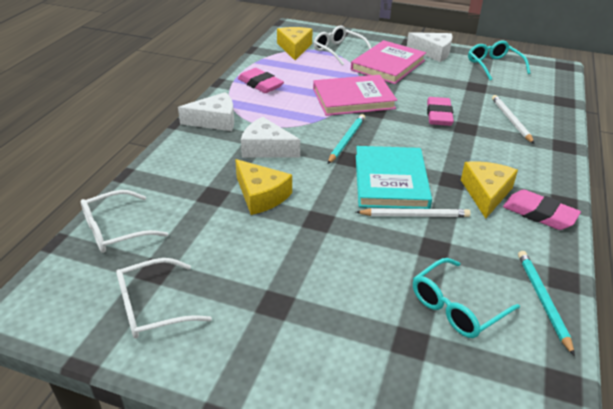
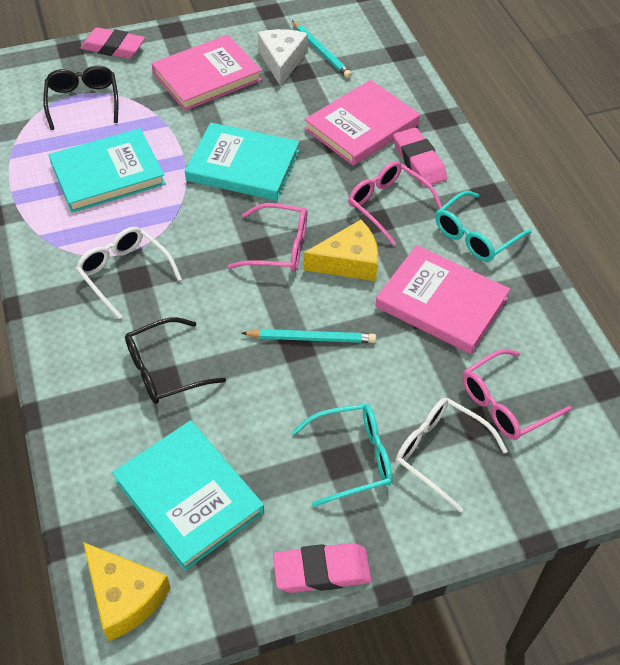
black glasses: none = 0 -> [43,66,119,130] [125,317,226,404] = 2
pink book: [313,75,397,116] [351,40,426,84] = 2 -> [151,35,262,111] [304,80,420,166] [375,245,510,354] = 3
pink glasses: none = 0 -> [227,203,307,272] [348,161,442,245] [462,349,572,440] = 3
turquoise book: [356,146,432,209] = 1 -> [49,128,166,213] [112,421,264,570] [185,123,299,201] = 3
white cheese: [178,92,234,131] [241,117,300,157] [407,32,452,62] = 3 -> [257,29,308,86] = 1
white glasses: [81,190,168,253] [116,258,212,339] [314,25,371,66] = 3 -> [76,227,182,319] [395,398,508,512] = 2
white pencil: [356,208,471,217] [492,95,535,144] = 2 -> none = 0
yellow cheese: [235,159,292,215] [277,27,313,60] [461,161,518,219] = 3 -> [83,542,171,641] [303,220,378,281] = 2

